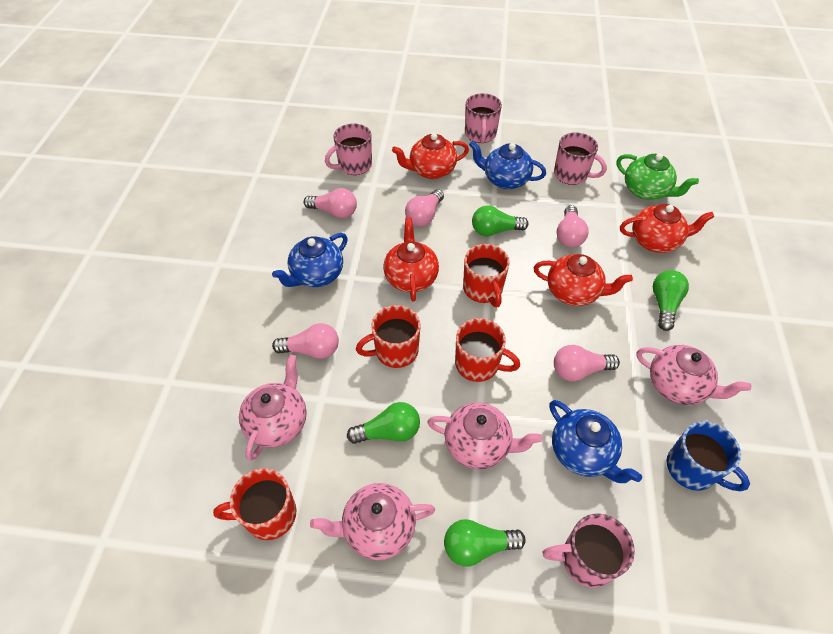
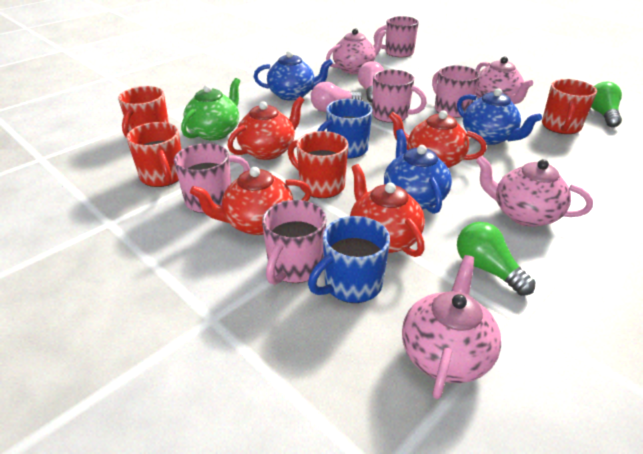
blue mug: [666,421,750,491] = 1 -> [308,216,390,303] [317,99,373,159] = 2
green light bulb: [347,402,420,444] [444,519,526,567] [472,206,528,236] [653,270,689,331] = 4 -> [457,222,535,296] [591,82,622,127] = 2
pink light bulb: [272,323,339,359] [304,188,357,218] [405,189,444,227] [554,345,620,381] [557,205,589,247] = 5 -> [311,82,363,112] [358,61,384,103] = 2
pink mug: [325,123,372,175] [465,93,502,144] [543,513,635,588] [554,132,607,185] = 4 -> [174,143,250,213] [262,200,326,285] [372,70,427,123] [374,16,419,57] [432,65,480,118] = 5

